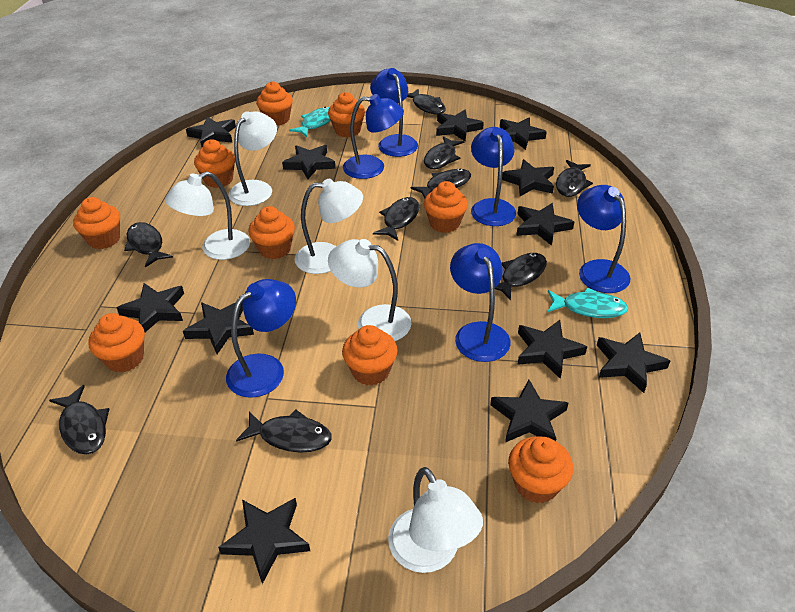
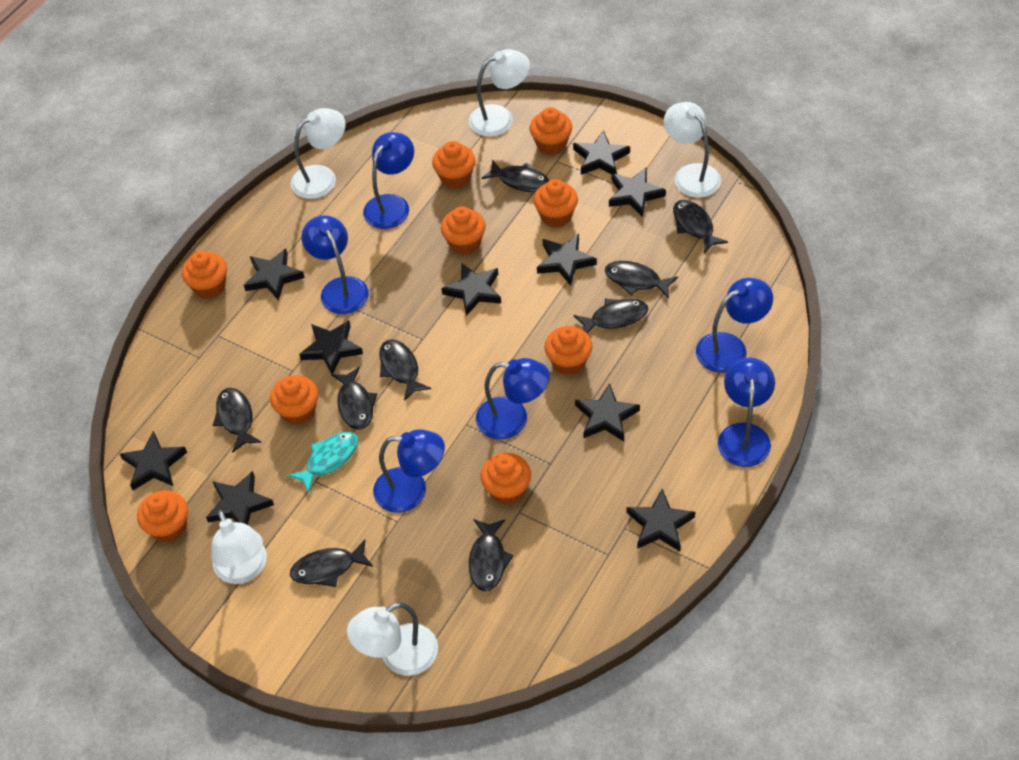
black star: [117,283,184,332] [183,302,254,354] [186,116,236,147] [218,498,310,584] [282,145,336,179] [436,110,484,141] [490,379,568,443] [500,117,547,150] [502,159,554,196] [516,203,574,246] [517,320,587,379] [597,333,671,393] = 12 -> [120,431,187,490] [206,471,274,525] [244,248,305,301] [299,320,363,374] [441,263,501,316] [537,234,597,286] [573,130,630,175] [575,383,640,441] [609,167,666,217] [626,489,695,552] = 10
turquoise fish: [289,107,331,137] [548,288,628,318] = 2 -> [288,432,358,493] = 1

